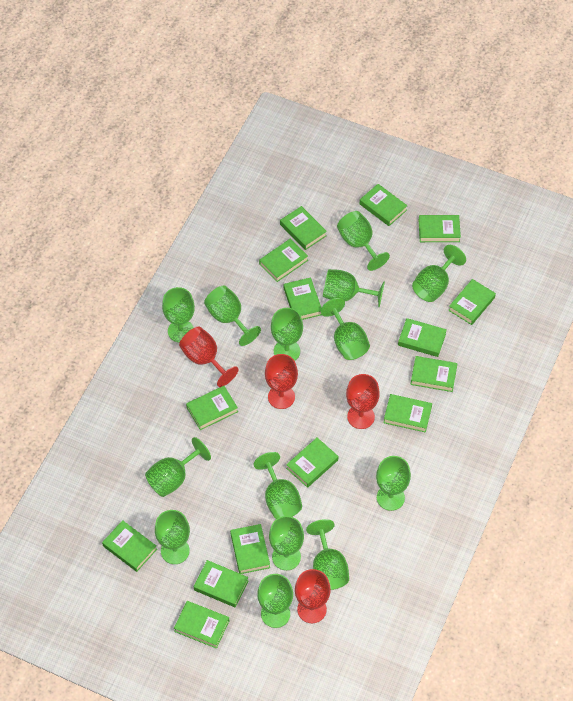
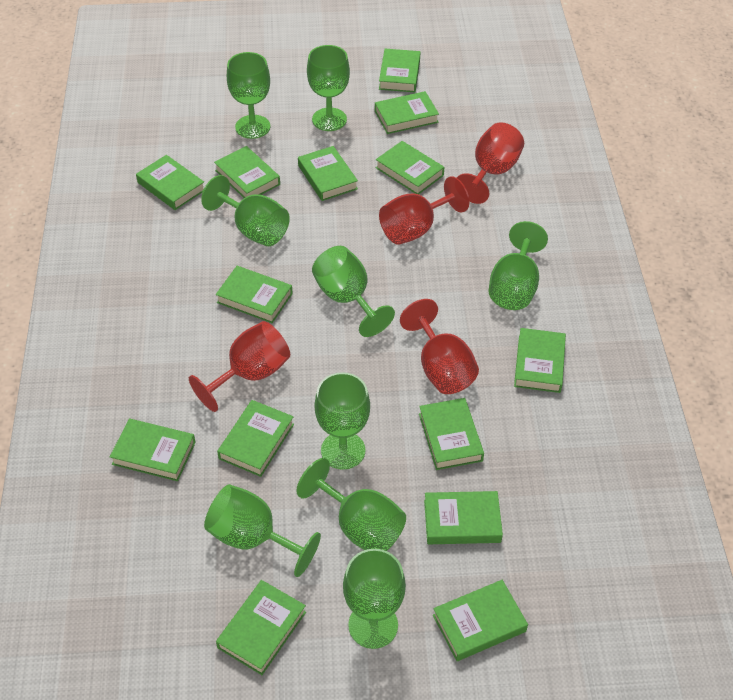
green book: [102,520,157,572] [174,601,229,649] [186,386,238,430] [194,560,248,607] [230,524,270,574] [259,239,308,282] [280,206,327,250] [284,277,322,320] [286,438,338,488] [360,184,408,226] [384,394,432,433] [398,318,447,357] [410,356,458,392] [419,215,461,242] [448,279,496,325] = 15 -> [110,419,196,481] [136,155,204,210] [214,146,280,198] [216,266,293,323] [216,580,306,675] [217,400,294,477] [298,146,358,201] [375,91,439,134] [376,141,444,194] [379,49,420,92] [419,398,484,470] [424,491,503,544] [433,580,528,661] [514,328,566,393] = 14
green goblet: [145,437,211,497] [155,510,190,564] [162,287,195,343] [204,285,261,346] [254,452,302,519] [257,574,293,628] [269,516,304,570] [271,308,303,361] [306,519,349,590] [320,298,370,360] [323,269,385,307] [337,211,390,271] [376,456,411,511] [412,245,466,302] = 14 -> [201,175,290,246] [204,484,321,577] [227,52,270,139] [297,458,406,551] [307,45,350,131] [312,246,395,337] [314,372,370,470] [343,549,406,649] [489,221,548,310] = 9

